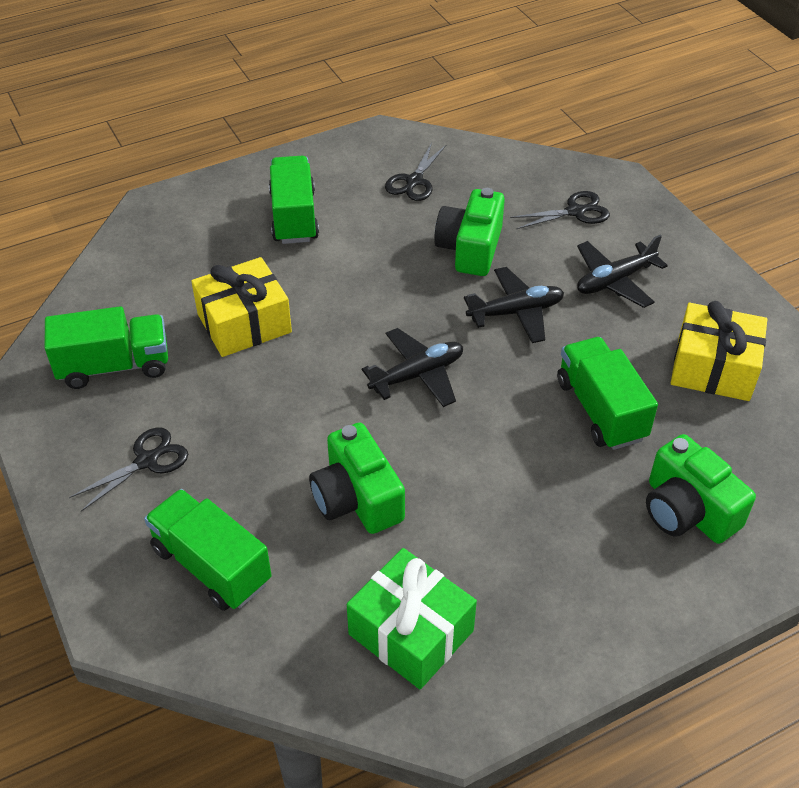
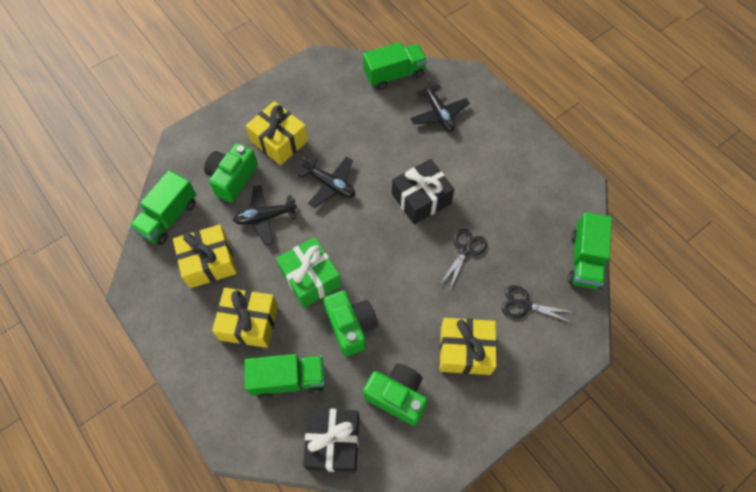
black gift: none = 0 -> [303,408,359,472] [392,159,454,224] = 2
black scissors: [69,428,188,512] [385,143,446,201] [510,191,610,229] = 3 -> [440,229,487,289] [502,285,572,323] = 2
yellow gift: [191,257,292,357] [671,301,767,401] = 2 -> [173,224,237,288] [212,288,278,348] [246,101,308,165] [440,318,497,375] = 4

